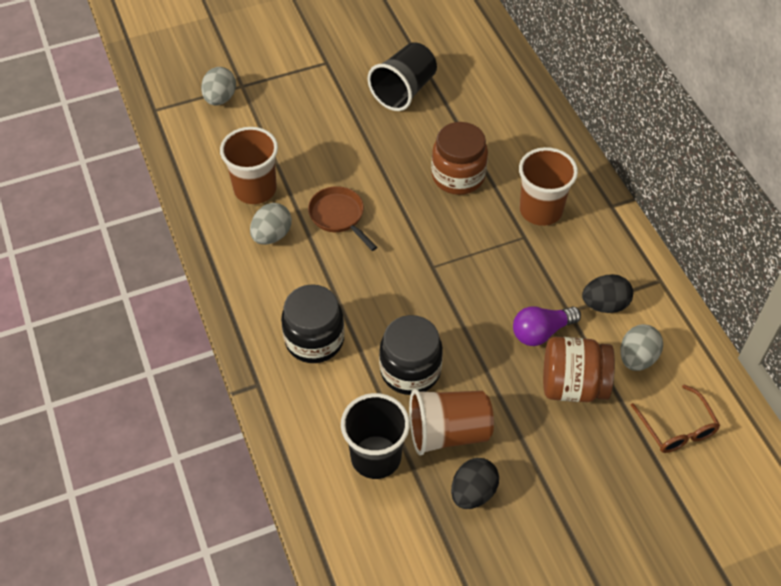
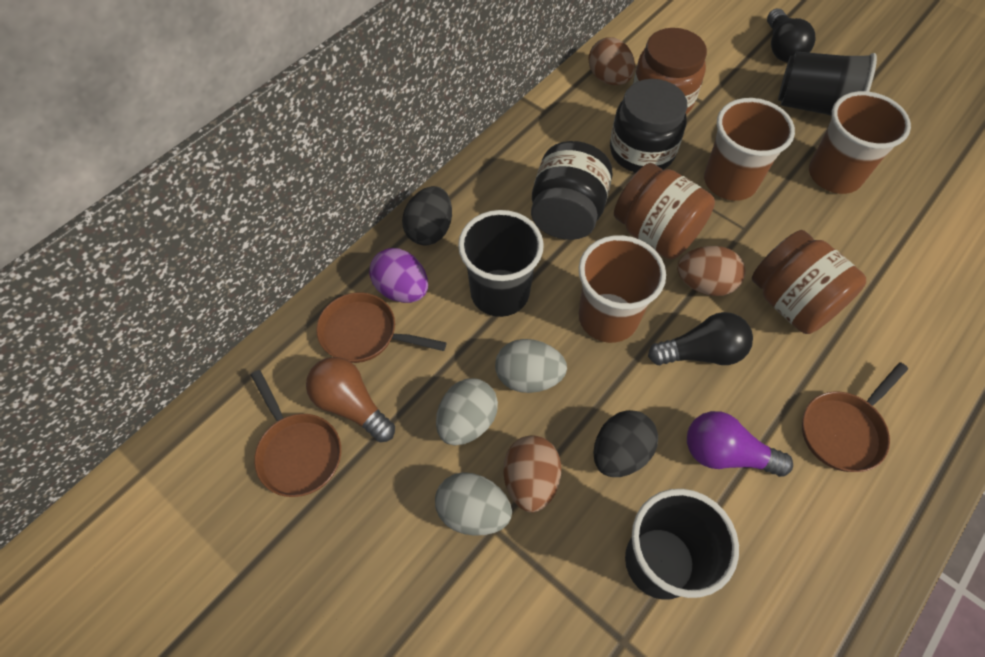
black cup: [341,393,410,479] [368,42,437,111] = 2 -> [458,210,544,317] [625,489,739,600] [778,51,877,116] = 3
black light bulb: none = 0 -> [648,312,753,365] [767,8,815,63] = 2
brown egg: none = 0 -> [504,435,561,513] [588,37,635,85] [677,246,745,296] = 3
brown glasses: [630,385,720,453] = 1 -> none = 0
brown jar: [431,122,488,195] [543,337,615,402] = 2 -> [614,163,715,259] [633,28,707,114] [752,230,866,334] = 3
brown light bulb: none = 0 -> [306,357,395,442] = 1
brown pan: [308,186,377,251] = 1 -> [251,370,341,497] [316,293,447,363] [802,362,908,472] = 3
purple egg: none = 0 -> [369,248,428,303] = 1

